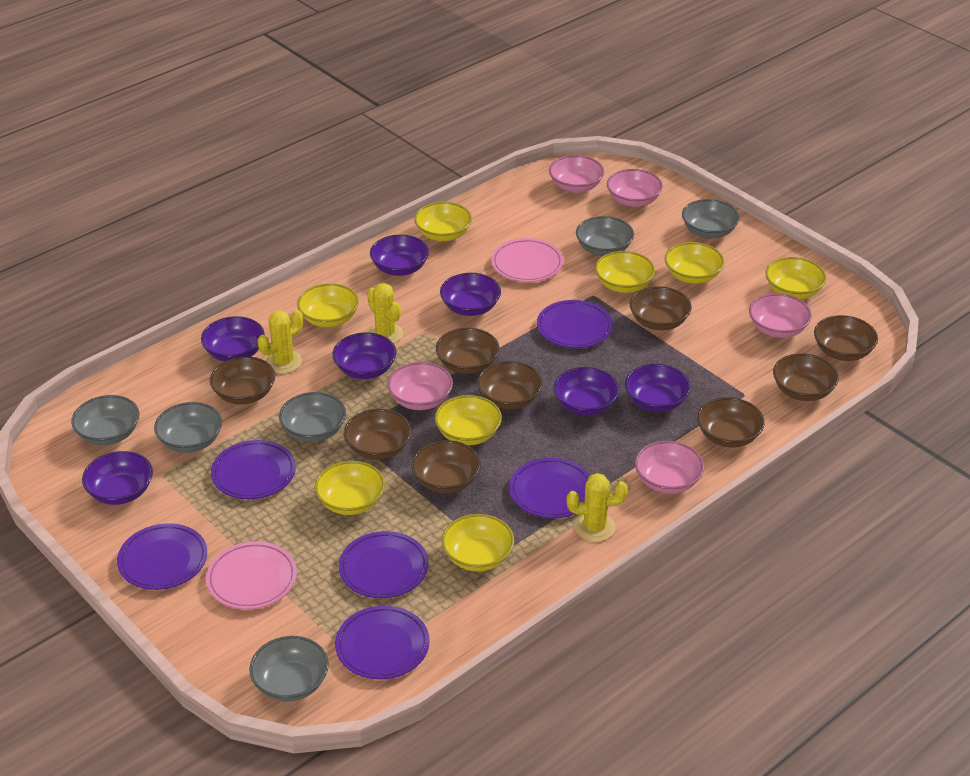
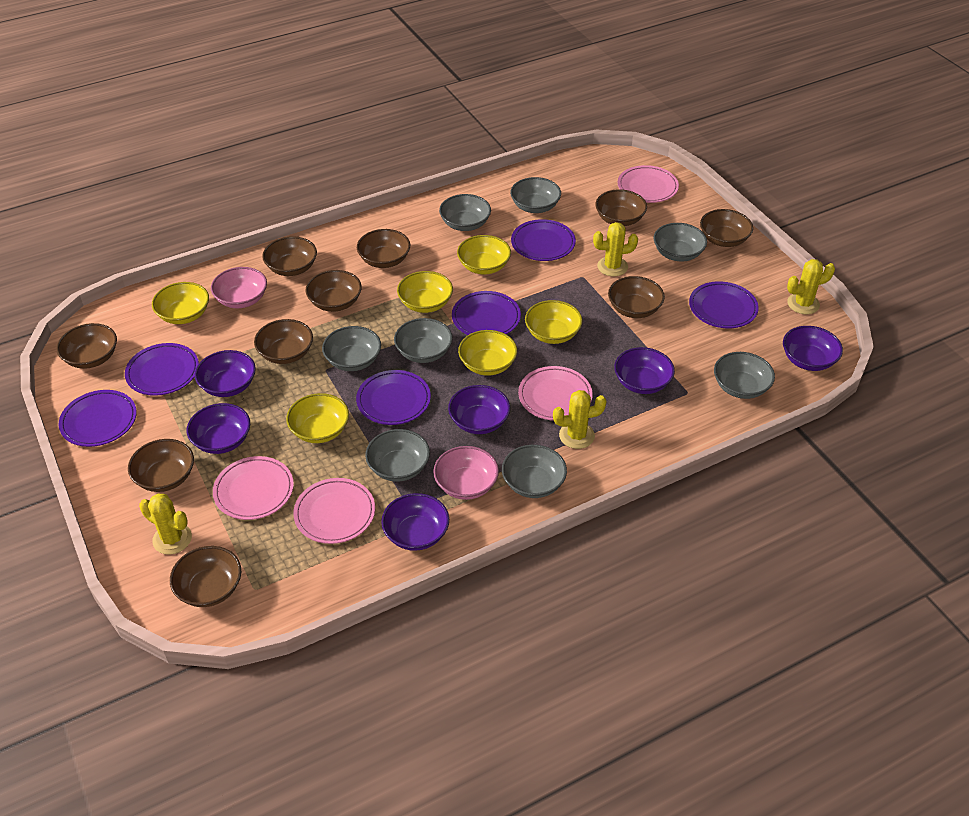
brown bowl: [210,356,275,405] [344,409,411,460] [412,440,481,493] [436,328,499,374] [477,361,543,409] [630,286,692,330] [697,397,765,448] [773,353,839,401] [814,315,878,361] = 9 -> [56,323,117,369] [128,439,194,492] [170,546,241,607] [254,319,313,364] [262,236,317,276] [305,270,362,312] [357,229,410,268] [595,189,647,226] [608,276,665,318] [700,209,753,247] = 10
grey bowl: [71,395,139,445] [154,402,222,453] [249,636,329,701] [279,392,346,442] [576,216,634,256] [682,199,740,239] = 6 -> [322,326,381,371] [365,429,430,482] [394,318,453,363] [439,194,491,231] [502,445,567,498] [510,177,561,213] [654,223,707,262] [714,352,775,399] = 8
pink bowl: [387,362,453,410] [549,155,604,193] [607,169,663,207] [635,441,704,494] [749,293,812,338] = 5 -> [211,267,267,308] [433,446,499,500] = 2
pink plate: [206,541,297,609] [491,238,564,282] = 2 -> [213,456,294,520] [293,478,375,544] [518,366,593,421] [617,165,679,203] = 4
purple bowl: [82,451,153,505] [201,316,265,361] [332,333,396,379] [370,234,429,276] [440,273,501,316] [554,367,619,416] [625,364,691,412] = 7 -> [187,403,250,454] [195,350,256,397] [381,493,449,551] [448,385,510,434] [614,347,675,394] [783,326,843,371] = 6
yellow bowl: [297,283,359,327] [315,461,385,515] [414,202,472,241] [435,395,502,445] [442,514,514,572] [595,251,655,293] [665,242,725,284] [766,257,827,299] = 8 -> [152,282,209,324] [286,393,349,443] [397,271,453,313] [457,235,511,274] [458,330,517,376] [525,300,583,344] = 6
yellow cactus: [258,310,303,374] [367,283,403,344] [567,473,628,542] = 3 -> [139,493,192,555] [553,390,606,449] [593,222,638,277] [787,259,835,315] = 4

